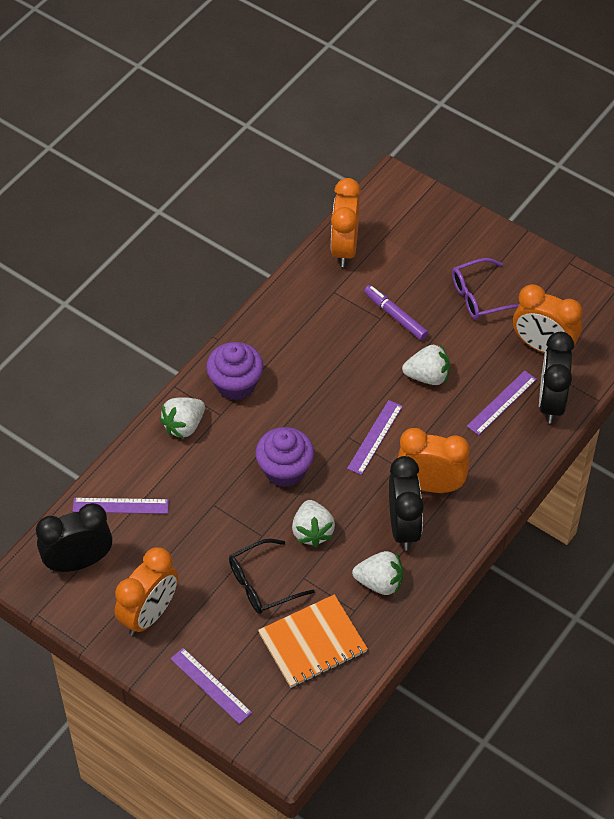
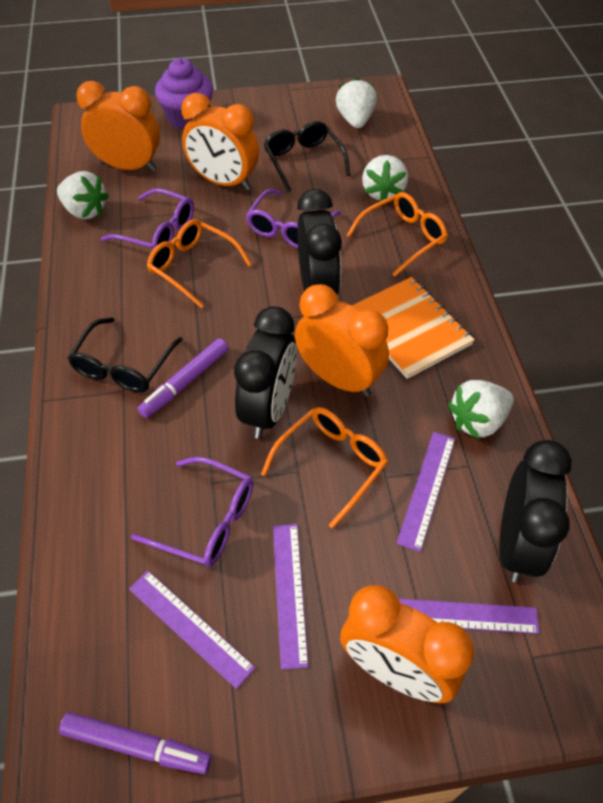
black glasses: [229,539,315,614] = 1 -> [68,317,183,393] [264,121,351,192] = 2
orange glasses: none = 0 -> [147,219,251,308] [261,407,388,529] [346,192,448,277] = 3
purple cupcake: [206,342,263,400] [255,427,314,487] = 2 -> [155,58,213,130] = 1
purple glasses: [452,258,519,320] = 1 -> [101,188,194,250] [131,457,253,567] [246,189,341,248] = 3
purple marker: [364,285,428,340] = 1 -> [59,712,212,774] [138,338,229,418] = 2

